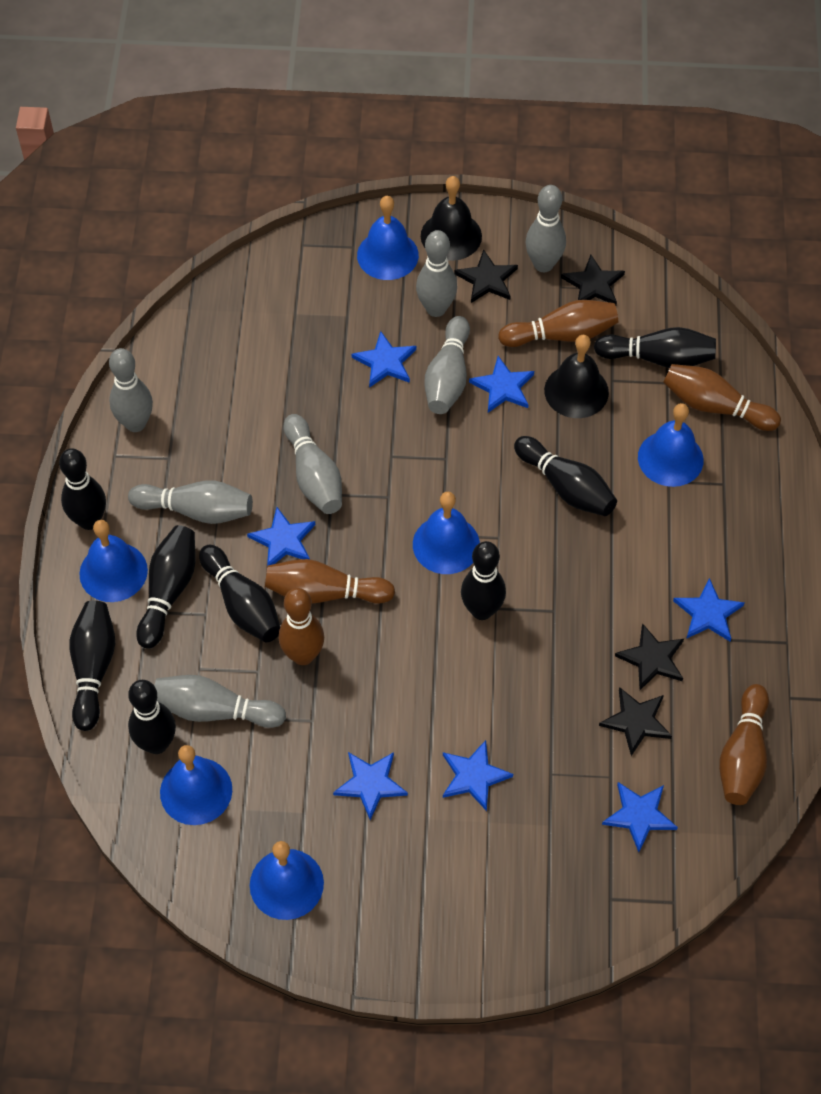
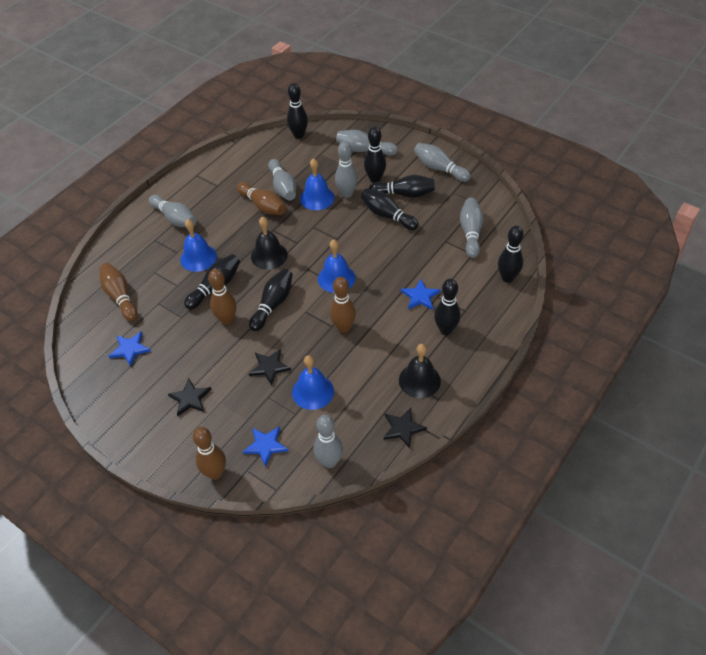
black star: [454,249,518,303] [561,255,625,305] [599,687,672,756] [615,623,684,690] = 4 -> [168,378,212,416] [249,349,291,386] [383,408,427,448] = 3
blue bell: [79,520,148,602] [160,745,232,825] [250,841,324,920] [357,196,419,280] [413,492,480,574] [638,403,704,487] = 6 -> [180,219,217,272] [292,355,334,410] [300,158,335,210] [318,240,356,293] = 4
blue star: [247,507,315,566] [333,752,408,820] [352,331,416,388] [443,740,513,811] [469,356,534,413] [602,782,678,852] [673,578,745,641] = 7 -> [109,331,151,367] [243,426,288,467] [401,279,441,310] = 3

